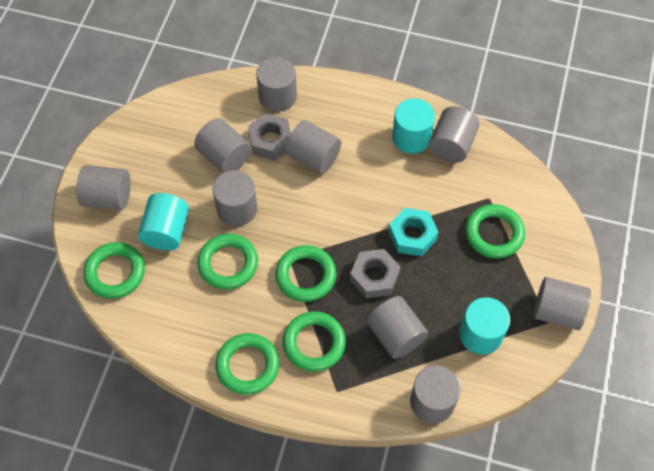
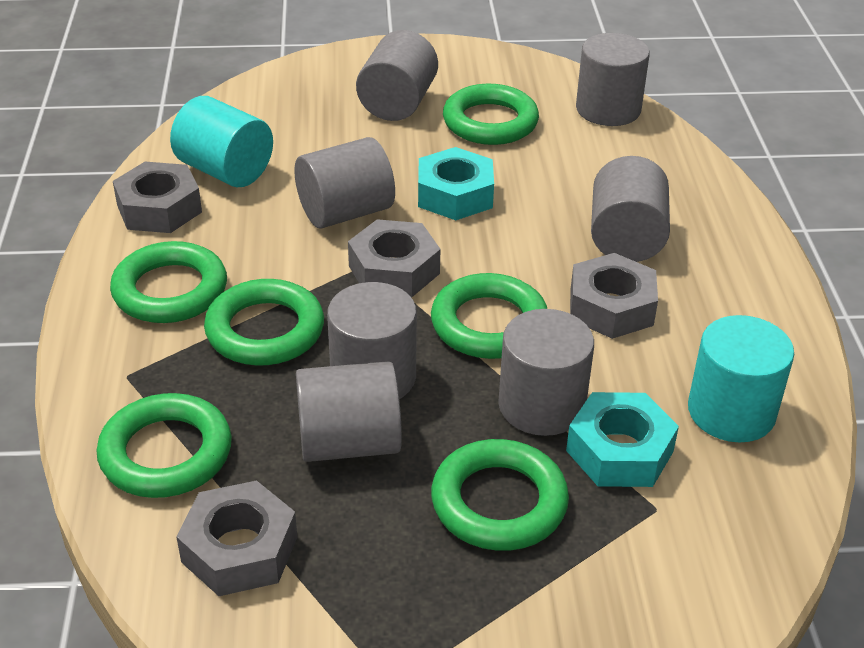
grey cylinder: [76,165,131,210] [194,118,251,173] [213,170,257,226] [256,57,297,112] [285,120,341,174] [367,296,428,359] [410,365,461,423] [429,106,479,163] [534,277,591,330] = 9 -> [294,137,395,229] [296,361,402,462] [327,282,417,399] [356,30,438,121] [498,309,594,436] [576,33,650,126] [591,156,670,262] = 7
grey nut: [248,113,291,160] [350,249,400,298] = 2 -> [113,162,202,233] [177,480,297,596] [348,219,441,297] [570,253,658,339] = 4
turquoise cylinder: [138,193,189,251] [392,98,435,154] [459,297,510,355] = 3 -> [170,96,273,187] [688,315,794,443] = 2
turquoise nut: [389,208,439,257] = 1 -> [418,147,494,220] [566,392,679,487] = 2

